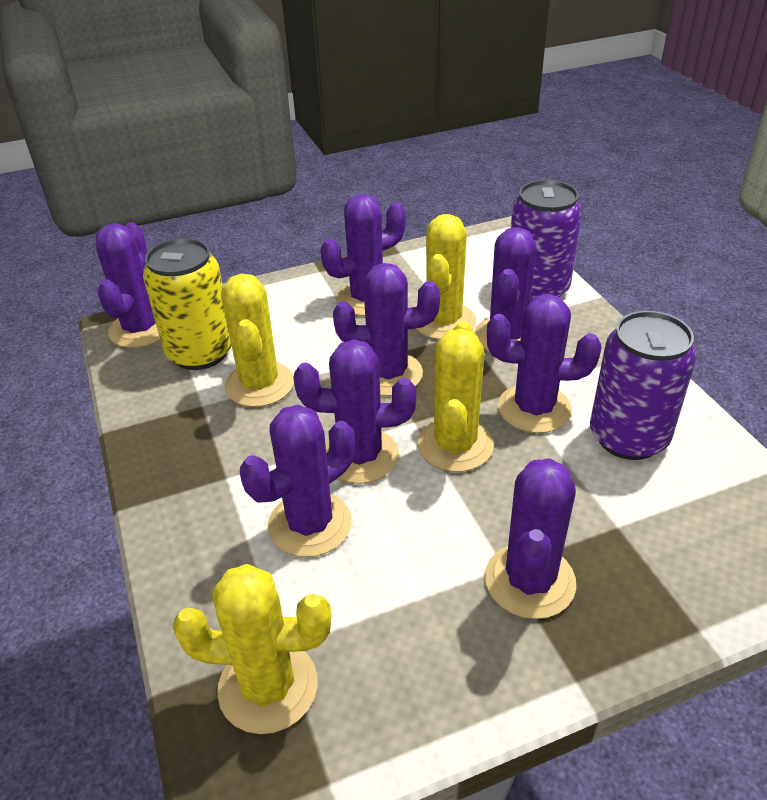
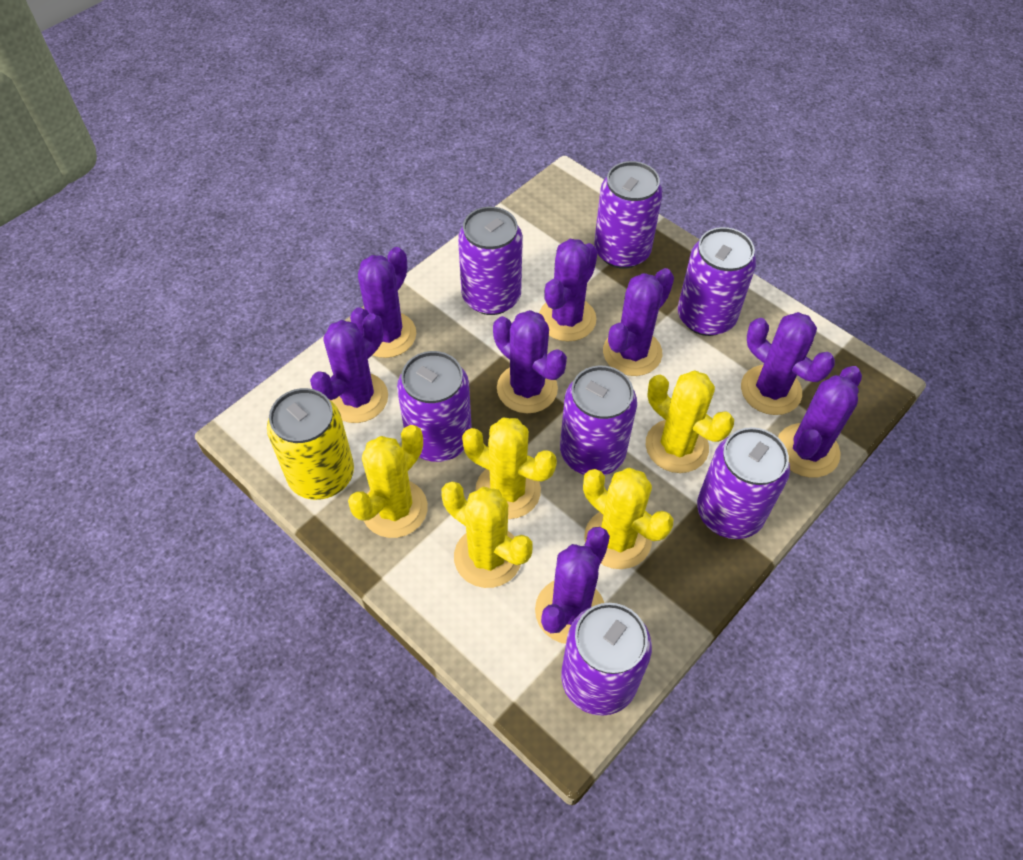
purple can: [511,180,582,301] [590,311,697,460] = 2 -> [397,351,472,462] [458,207,523,315] [560,366,637,475] [561,603,652,716] [594,161,663,269] [678,227,756,336] [697,427,790,539] = 7
yellow cactus: [173,564,331,734] [221,274,294,407] [416,214,476,340] [417,322,494,472] = 4 -> [348,425,428,538] [441,481,532,588] [462,418,557,519] [583,468,673,569] [646,371,734,473] = 5

